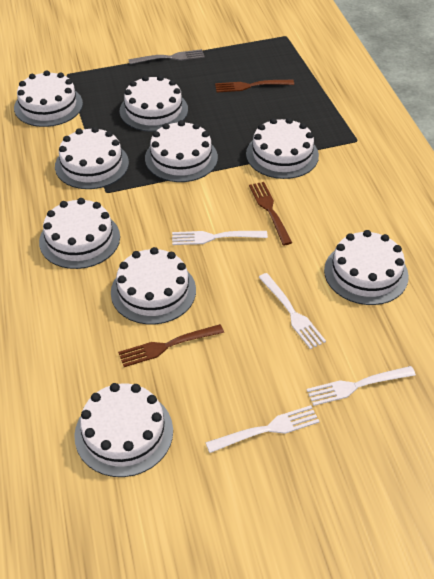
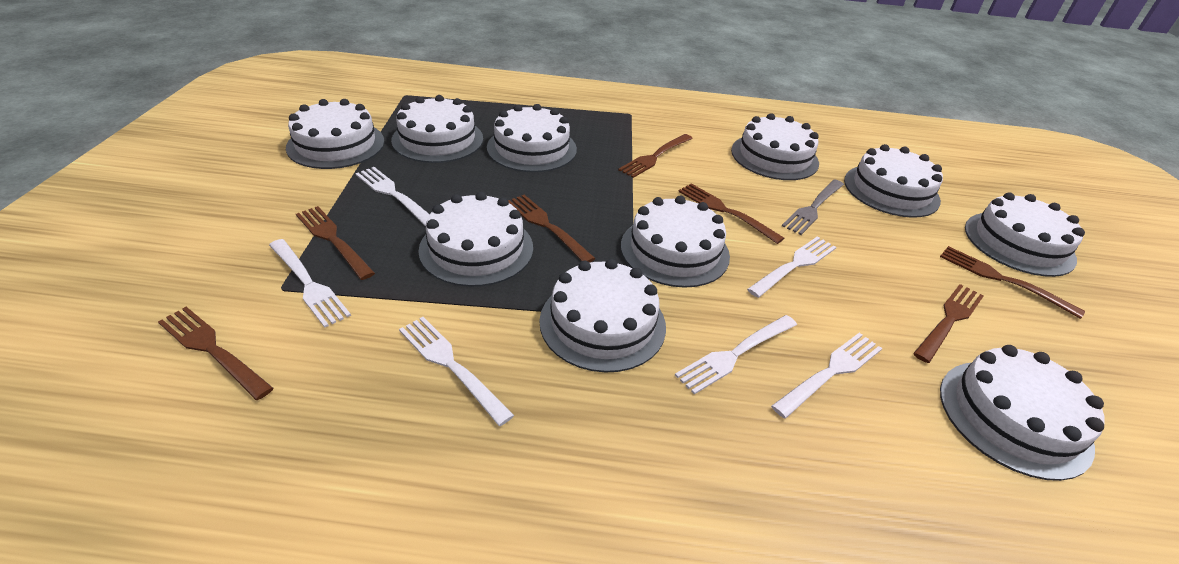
brown fork: [118,324,224,367] [215,80,294,92] [249,182,292,245] = 3 -> [158,307,273,400] [296,206,375,280] [508,195,596,263] [618,134,693,178] [678,183,784,244] [913,284,984,363] [940,246,1085,319] = 7
white cake: [14,70,83,127] [39,198,120,269] [55,127,129,189] [74,383,173,477] [111,247,196,324] [120,75,188,132] [145,120,218,182] [246,118,319,179] [324,230,409,305] = 9 -> [286,99,385,169] [391,95,483,163] [418,192,533,287] [487,104,577,172] [539,259,666,373] [621,196,730,288] [731,113,819,180] [844,144,943,218] [940,345,1105,481] [965,192,1085,277] = 10
white fork: [172,231,268,245] [205,405,320,453] [259,273,326,349] [307,366,416,406] = 4 -> [269,239,351,328] [355,167,430,226] [399,317,514,426] [675,315,797,394] [747,236,836,298] [771,333,882,418] = 6

